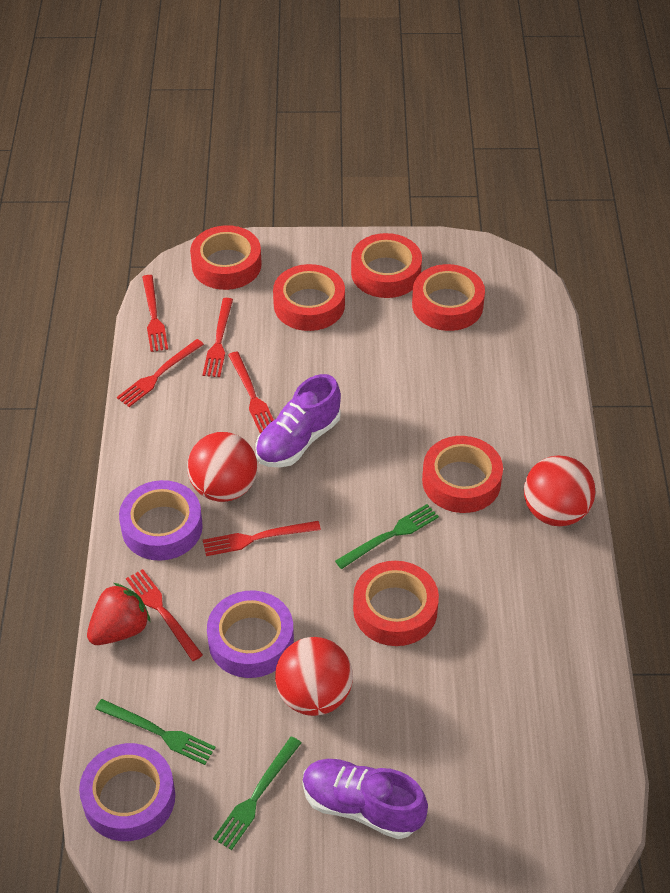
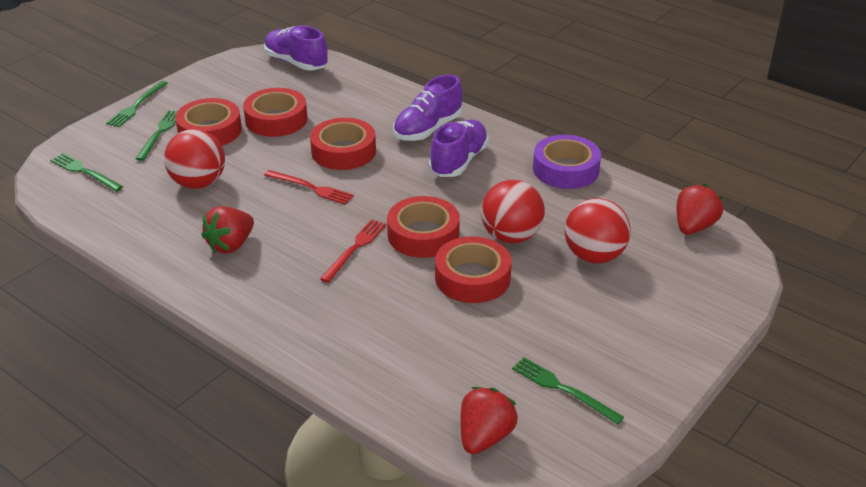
green fork: [95,699,216,765] [213,736,301,850] [335,504,439,569] = 3 -> [50,153,123,192] [106,81,168,127] [136,110,177,161] [512,357,624,424] = 4
purple shoe: [256,374,341,468] [302,759,428,839] = 2 -> [264,26,328,70] [393,75,463,141] [429,119,489,177] = 3
purple tape: [79,743,175,841] [119,480,203,561] [207,591,294,678] = 3 -> [533,135,601,189] = 1
red fork: [117,339,204,407] [126,569,203,661] [142,275,168,352] [203,298,233,377] [203,521,321,556] [228,352,274,433] = 6 -> [264,170,354,205] [320,219,386,283] = 2
red strawberry: [87,583,150,645] = 1 -> [201,206,254,254] [460,387,518,454] [676,184,723,234] = 3
red tape: [190,225,262,290] [273,264,345,331] [351,233,422,298] [353,561,439,646] [412,264,485,331] [422,436,503,513] = 6 -> [175,98,242,146] [243,88,307,137] [310,118,376,170] [387,196,460,258] [435,236,512,303] = 5

